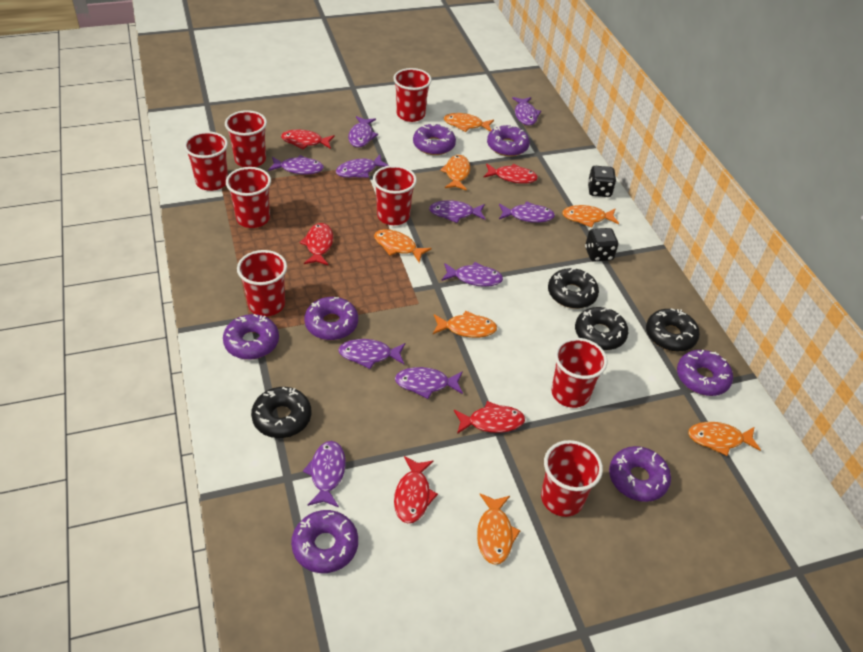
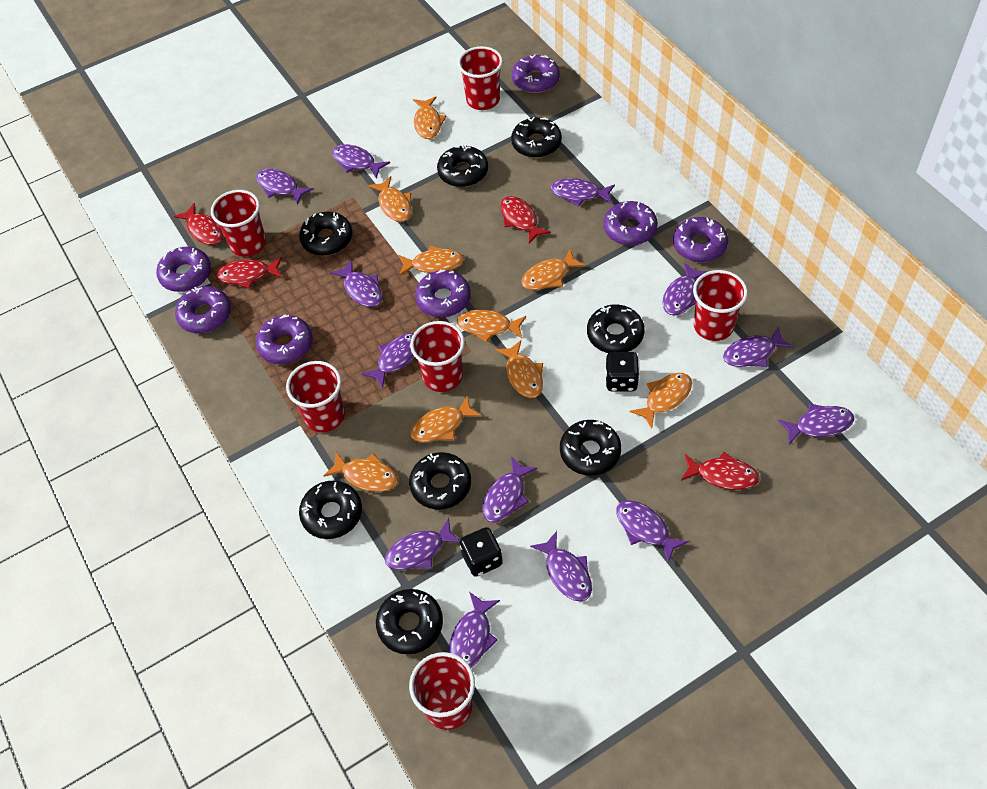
black donut: [251,387,311,438] [548,268,599,309] [575,307,628,350] [646,308,700,352] = 4 -> [299,212,352,256] [299,481,362,539] [376,589,443,654] [409,452,471,510] [437,144,488,187] [511,117,562,158] [560,420,621,476] [587,305,645,353] = 8
orange fish: [374,229,432,263] [433,311,497,338] [440,155,470,191] [444,113,494,132] [477,494,521,565] [562,205,619,228] [688,422,761,456] = 7 -> [324,452,398,492] [368,176,412,222] [398,245,464,276] [410,395,482,442] [413,96,447,139] [457,309,526,342] [495,340,543,398] [521,250,586,290] [630,373,692,428] = 9
purple fish: [268,155,324,175] [303,441,346,507] [336,155,389,178] [338,339,405,369] [348,116,378,147] [395,367,463,399] [429,200,485,223] [441,262,503,287] [499,201,555,223] [512,97,541,126] = 10 -> [256,169,313,205] [330,260,383,307] [332,144,390,178] [362,333,414,388] [385,518,460,570] [449,592,500,668] [482,457,538,523] [530,531,592,602] [551,178,615,207] [616,500,689,562] [662,263,709,316] [723,326,794,367] [778,404,854,444] = 13
red cup: [184,131,228,191] [225,110,267,167] [226,167,271,228] [237,250,287,316] [373,165,417,225] [393,68,432,122] [541,440,603,517] [551,338,608,408] = 8 -> [211,190,266,257] [286,361,345,432] [409,652,475,730] [410,321,465,392] [458,46,503,110] [693,270,748,341] = 6
red fish: [281,130,335,149] [299,223,333,266] [394,456,438,523] [454,401,525,434] [483,164,538,184] = 5 -> [174,203,224,245] [217,257,282,289] [500,196,551,244] [681,452,760,490] = 4

